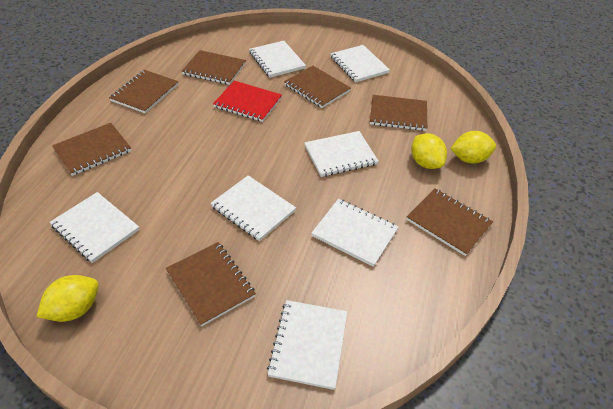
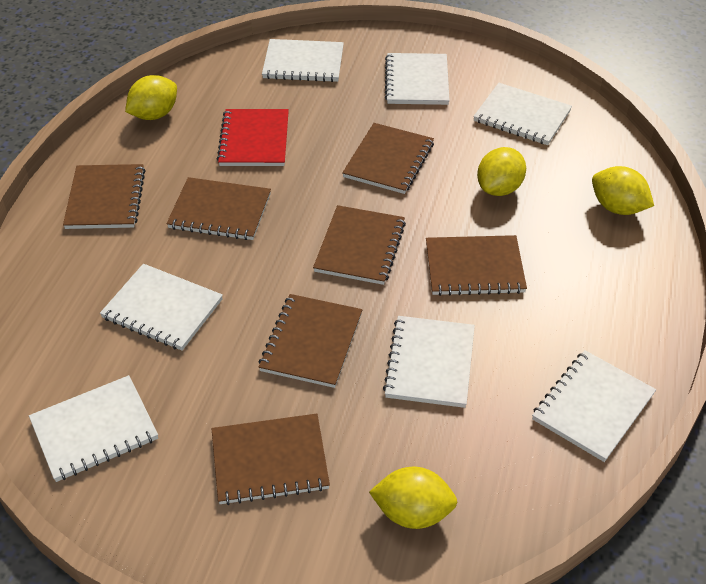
yellow lemon: [36,275,99,322] [411,133,447,169] [450,131,496,164] = 3 -> [125,75,177,120] [369,467,458,529] [477,147,526,196] [592,166,654,215] = 4

